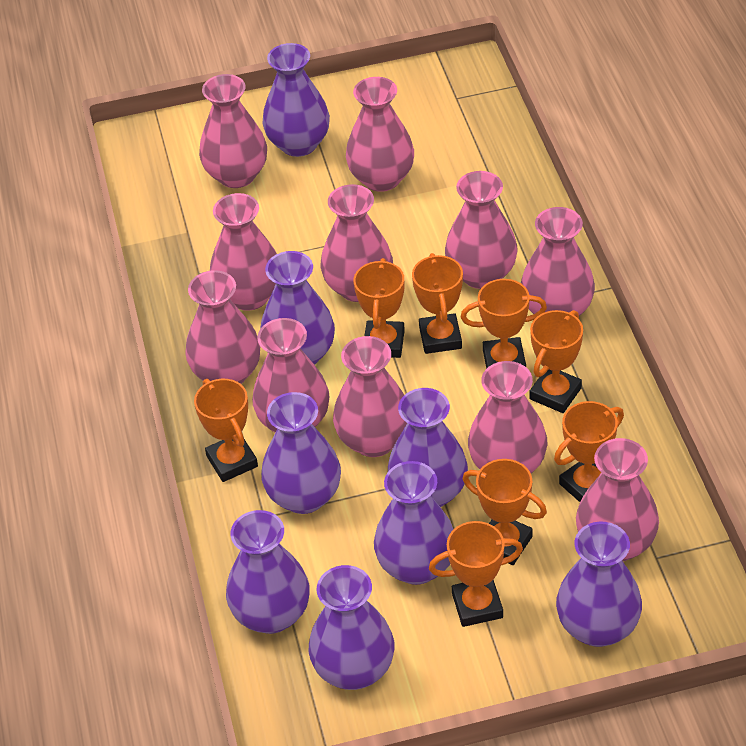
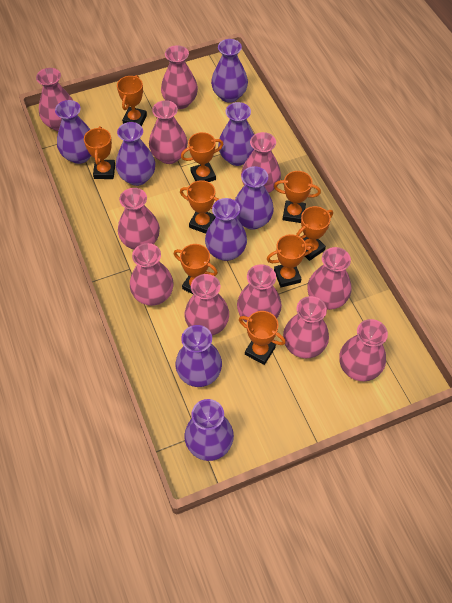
orange trophy: [194,379,258,482] [354,258,405,358] [412,253,463,354] [429,521,523,627] [461,279,547,369] [463,459,547,565] [529,310,583,413] [554,401,624,502] = 8 -> [84,126,115,179] [117,75,147,126] [174,244,218,295] [180,180,219,234] [181,132,223,182] [239,311,286,365] [267,234,314,288] [274,171,321,223] [296,206,333,261] = 9

